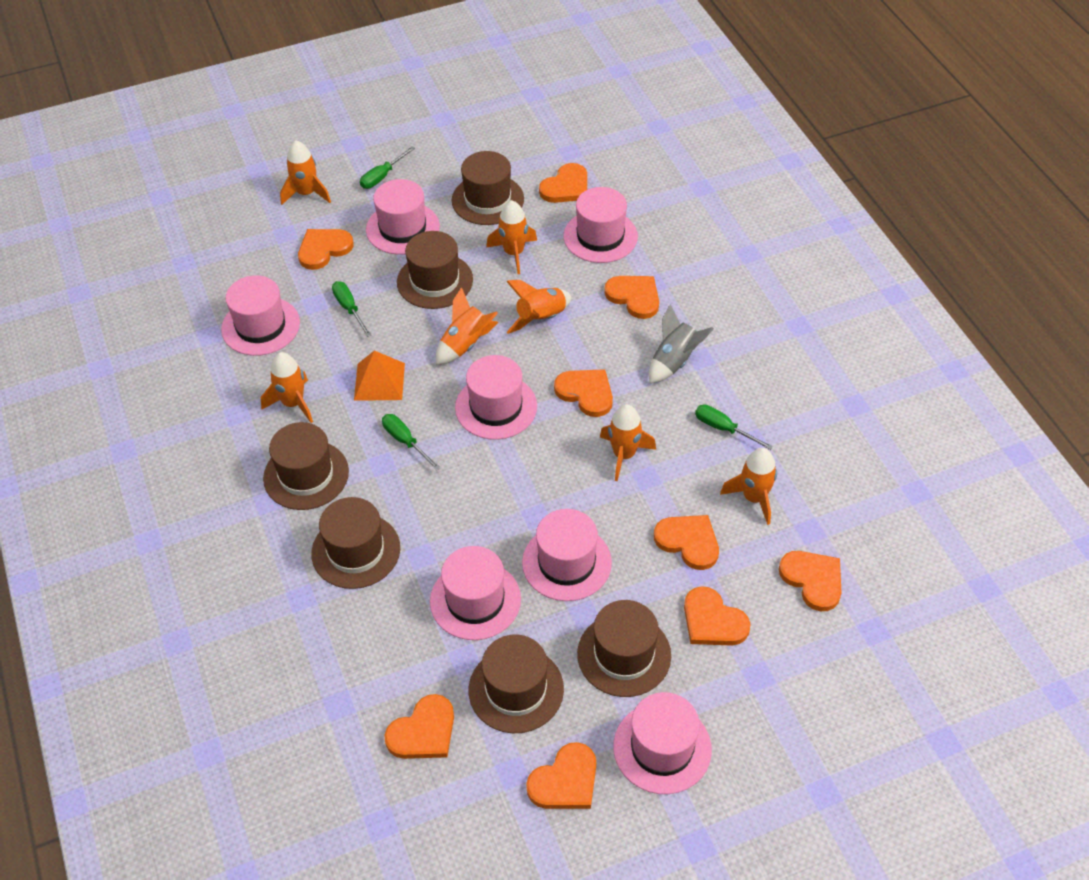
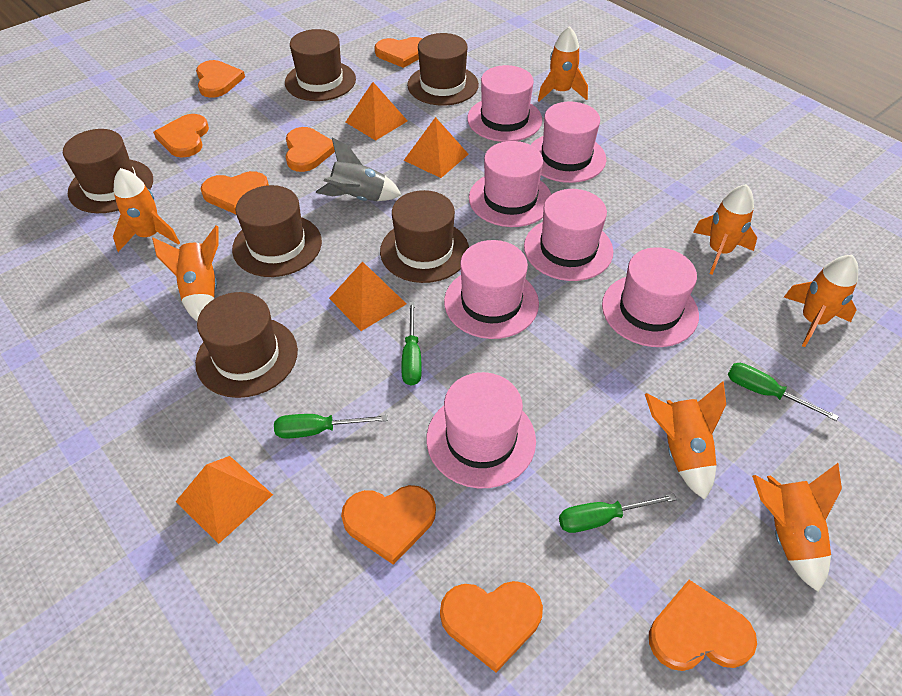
orange heart: [298,229,354,270] [384,694,454,759] [526,742,596,809] [539,163,587,203] [554,369,613,417] [604,276,659,319] [654,515,719,570] [684,586,750,646] [779,551,842,611] = 9 -> [153,114,209,158] [196,60,245,98] [200,171,269,214] [286,127,335,172] [341,485,436,565] [374,37,423,68] [440,581,543,672] [649,580,757,671] = 8
orange pyramid: [354,351,405,401] = 1 -> [175,456,273,544] [329,261,406,331] [346,82,407,141] [404,117,469,178] = 4

